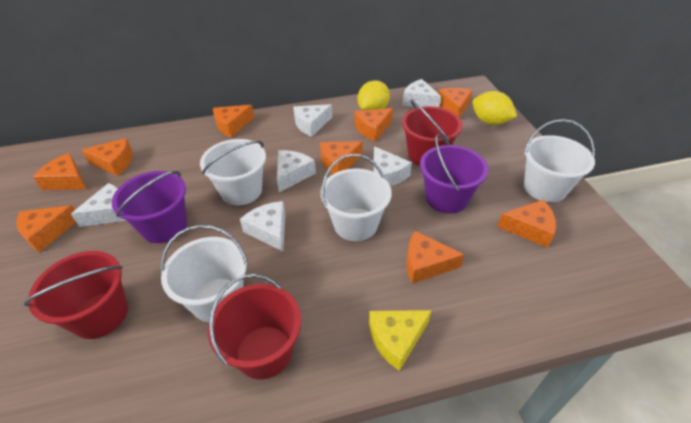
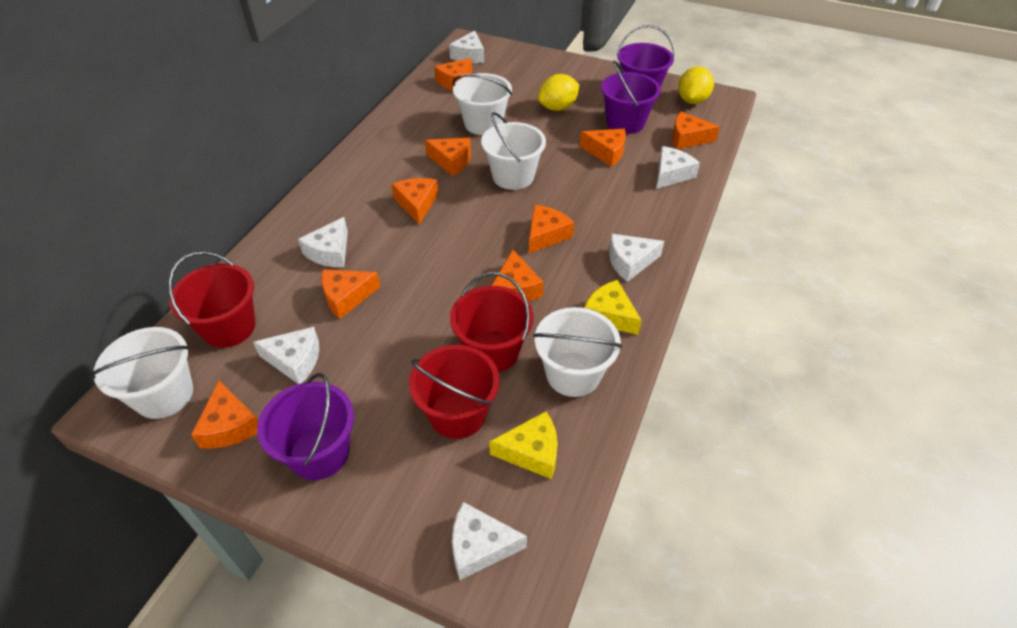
purple bucket: [112,171,187,243] [420,134,489,214] = 2 -> [257,373,354,480] [601,60,661,134] [617,25,675,88] = 3
yellow cheese: [369,310,432,371] = 1 -> [489,411,558,479] [584,280,642,335] = 2

